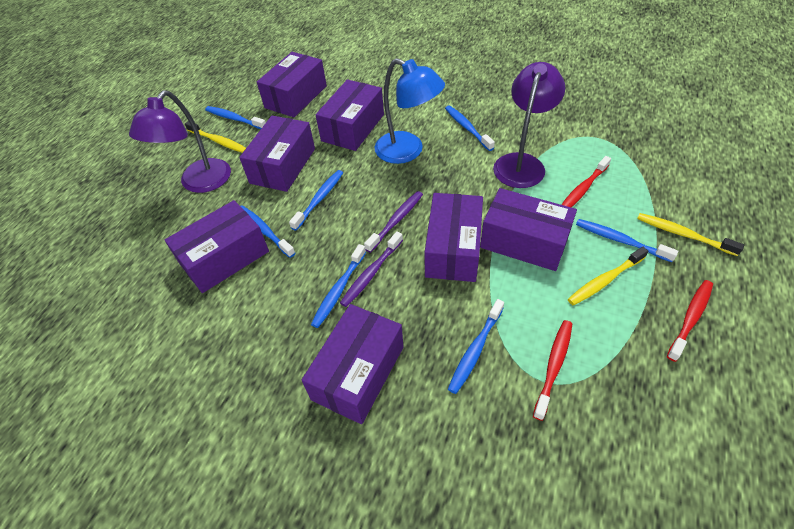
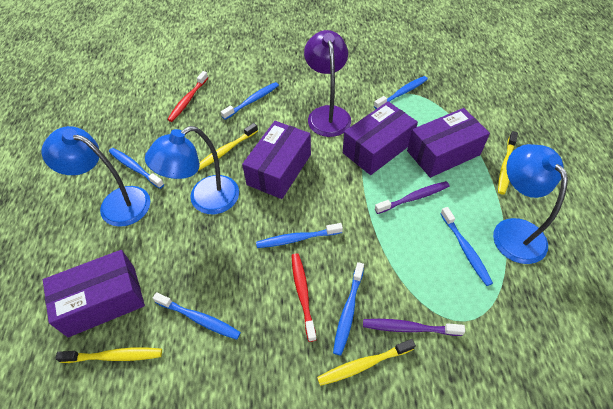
blue lamp: [375,58,445,164] = 1 -> [42,126,150,227] [145,126,239,214] [493,144,568,264] = 3
purple box: [165,200,269,293] [239,116,315,192] [257,52,327,117] [302,304,404,424] [316,79,384,151] [424,193,483,282] [480,188,577,271] = 7 -> [43,250,145,337] [242,121,311,199] [343,101,418,175] [407,108,490,178] = 4
purple lamp: [129,90,231,193] [493,62,565,188] = 2 -> [304,30,351,137] = 1
red toothbrush: [533,320,572,421] [561,156,611,207] [667,280,713,362] = 3 -> [167,71,208,122] [291,253,317,342] = 2
yellow toothbrush: [185,121,246,153] [568,247,649,305] [637,213,744,256] = 3 -> [55,347,162,363] [198,123,258,171] [317,339,416,386] [498,131,518,195] = 4

